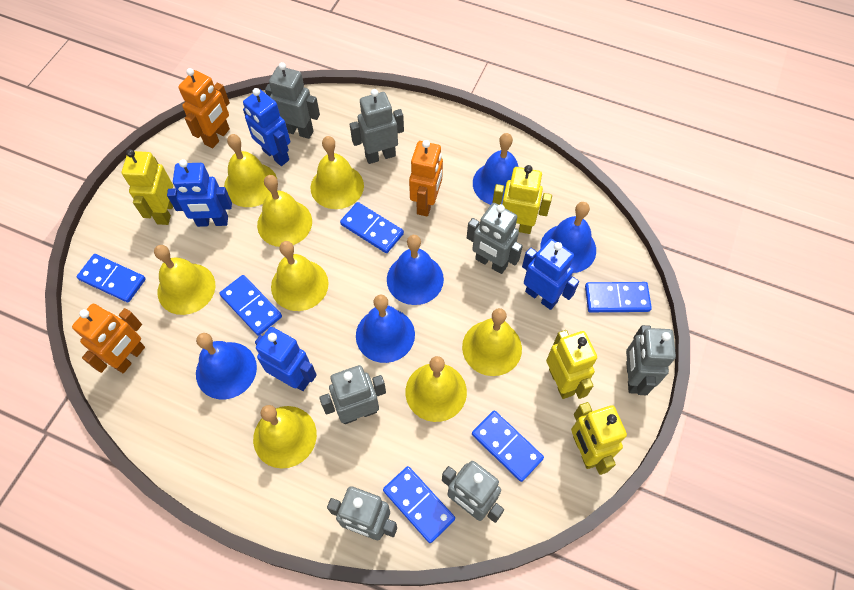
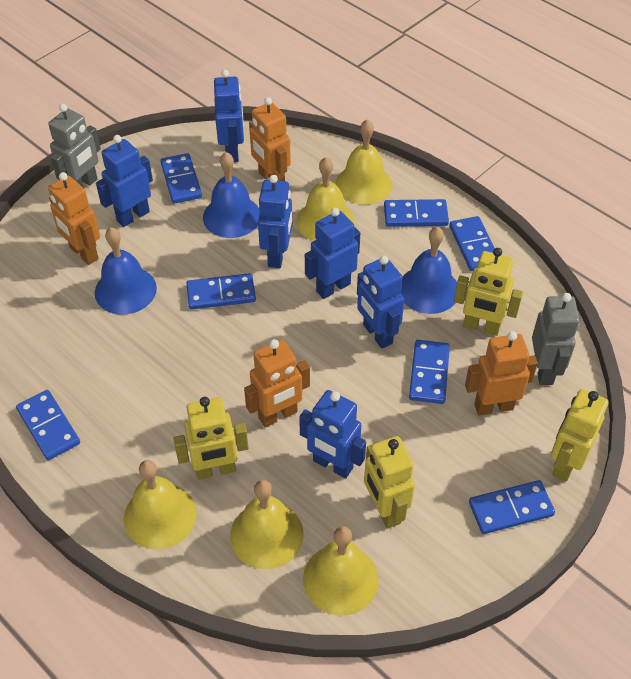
blue bell: [196,333,257,400] [356,294,415,363] [387,235,444,305] [473,133,519,205] [540,202,596,273] = 5 -> [95,227,157,315] [203,152,260,238] [400,227,457,314] = 3
blue domino: [77,254,146,302] [219,275,282,336] [340,202,404,253] [383,466,455,543] [472,410,544,482] [585,282,652,312] = 6 -> [16,390,80,460] [160,153,202,204] [186,273,256,310] [384,199,449,227] [409,340,450,404] [449,216,495,271] [469,480,555,534] = 7
blue robot: [167,159,232,227] [243,88,290,166] [255,327,317,391] [522,239,579,310] = 4 -> [96,135,153,227] [214,70,244,162] [258,175,292,268] [299,390,366,478] [305,208,360,299] [357,255,404,348] = 6
grey robot: [265,62,320,139] [319,365,386,424] [327,486,397,540] [350,89,404,164] [442,461,504,523] [467,203,523,274] [626,325,676,395] = 7 -> [48,104,101,188] [532,293,580,385] = 2
orange robot: [72,304,145,373] [178,68,230,148] [409,140,443,217] = 3 -> [48,172,100,265] [244,339,310,427] [249,97,291,181] [465,331,538,416] = 4
yellow bell: [154,245,215,315] [224,134,277,207] [253,405,317,469] [257,175,312,247] [271,241,329,311] [311,136,364,209] [406,356,467,422] [462,308,522,376] = 8 -> [124,460,197,550] [230,480,304,569] [296,157,355,241] [303,526,379,616] [336,119,392,205] = 5

